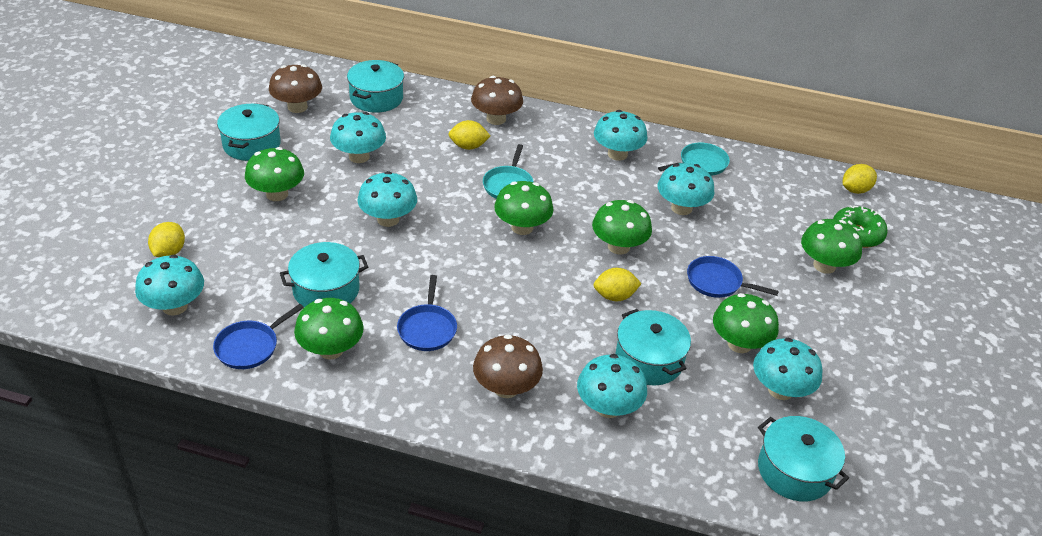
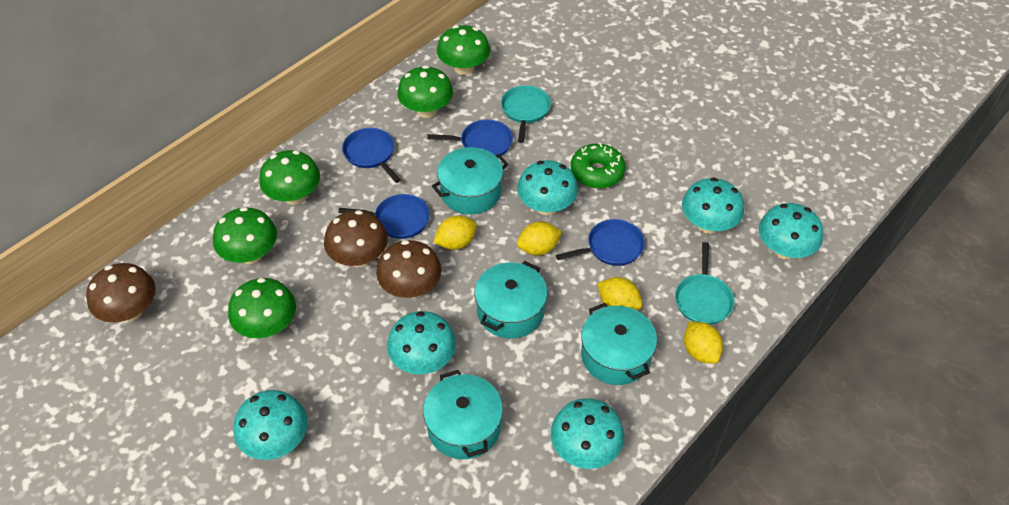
blue pan: [213,304,304,369] [397,275,457,351] [687,256,779,298] = 3 -> [338,194,430,239] [342,128,401,183] [427,120,513,158] [556,219,645,266] = 4
green mushroom: [245,147,304,201] [294,298,364,359] [494,181,554,235] [592,200,652,254] [713,293,779,353] [801,219,862,274] = 6 -> [213,207,277,264] [228,278,296,338] [259,150,320,205] [397,66,453,118] [437,25,490,75] = 5
turquoise mushroom: [135,255,204,316] [330,112,386,163] [357,171,417,227] [577,354,647,418] [594,110,648,161] [658,163,715,215] [753,338,823,400] = 7 -> [234,390,308,460] [387,311,456,374] [517,160,578,215] [551,398,624,469] [682,178,744,234] [759,203,823,259] = 6
turquoise pot: [217,103,281,161] [280,242,368,307] [347,60,404,113] [615,309,691,385] [758,416,849,501] = 5 -> [423,370,503,459] [432,147,508,214] [474,261,547,339] [581,303,657,385] = 4

